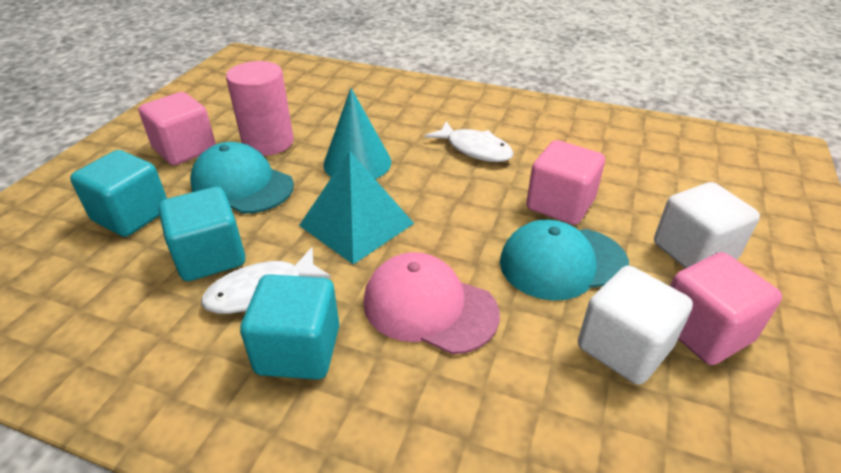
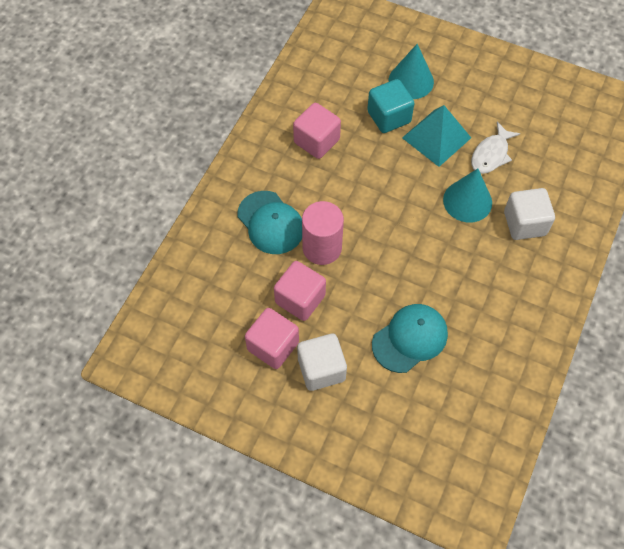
pink cap: [363,252,500,355] = 1 -> none = 0
turquoise cone: [323,88,392,179] = 1 -> [389,44,434,99] [443,169,492,223] = 2
turquoise cube: [70,150,167,237] [158,187,245,281] [240,274,340,380] = 3 -> [367,79,415,133] = 1
white fish: [201,247,331,314] [425,121,514,162] = 2 -> [471,122,520,174] = 1

